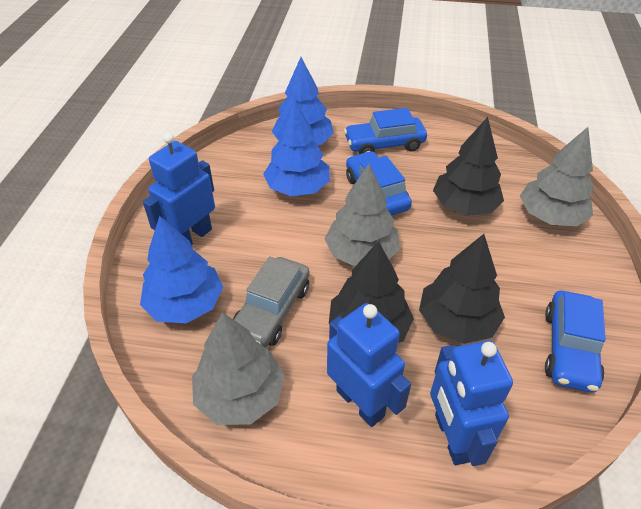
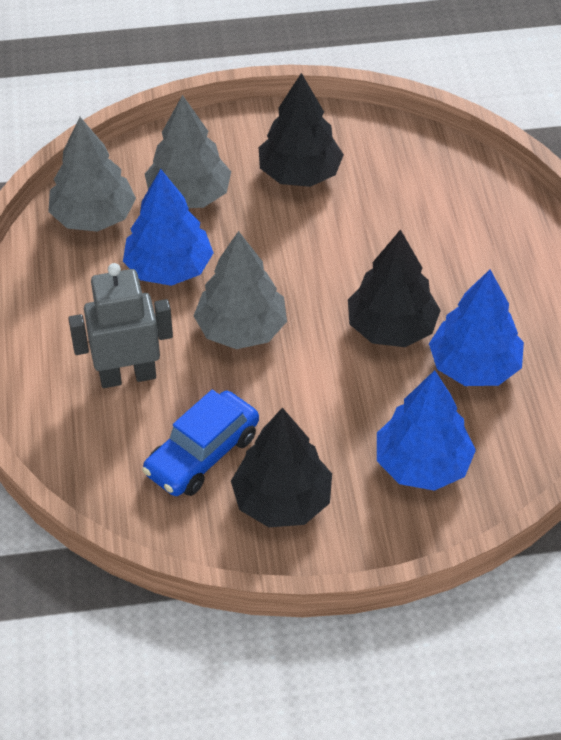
blue car: [344,108,427,154] [346,151,412,216] [545,291,606,393] = 3 -> [142,390,259,496] = 1
blue robot: [143,133,215,245] [327,303,411,427] [430,341,513,466] = 3 -> none = 0
grey car: [233,256,310,348] = 1 -> none = 0
grey robot: none = 0 -> [68,263,173,388] = 1

